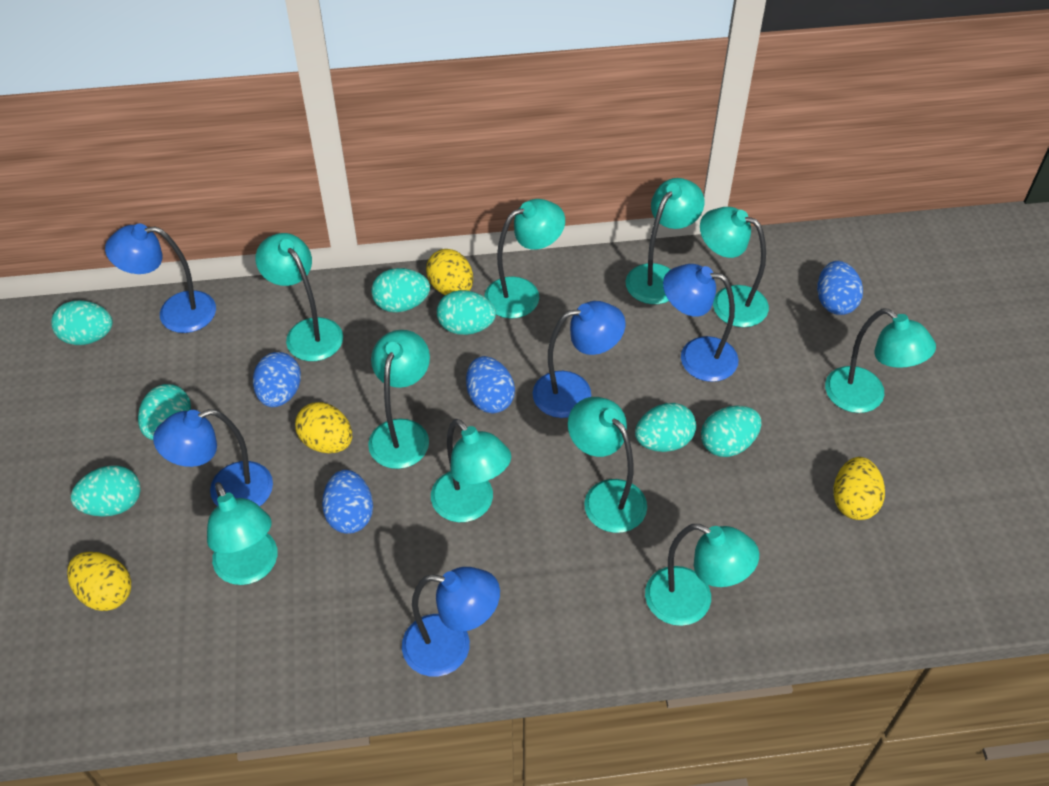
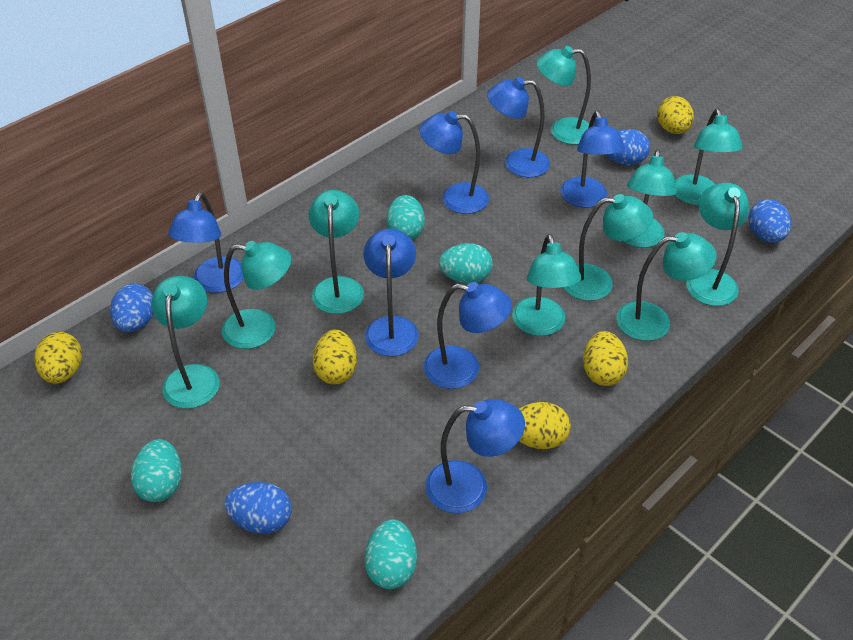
blue lamp: [105,224,216,333] [153,409,273,506] [402,567,500,677] [533,301,626,418] [663,264,739,382] = 5 -> [168,192,244,293] [363,228,419,357] [419,111,489,214] [424,282,512,389] [425,399,525,513] [487,77,550,178] [560,111,625,208] = 7
turquoise egg: [51,300,113,345] [71,465,141,517] [138,384,191,440] [371,268,430,313] [437,290,496,335] [635,403,696,452] [701,406,761,457] = 7 -> [131,439,182,502] [364,519,417,589] [387,195,425,240] [439,243,493,283] = 4
yellow egg: [67,552,131,611] [295,402,352,453] [426,249,473,295] [833,457,885,520] = 4 -> [34,332,82,384] [313,330,357,385] [519,402,571,449] [583,331,628,386] [657,96,694,134] = 5

